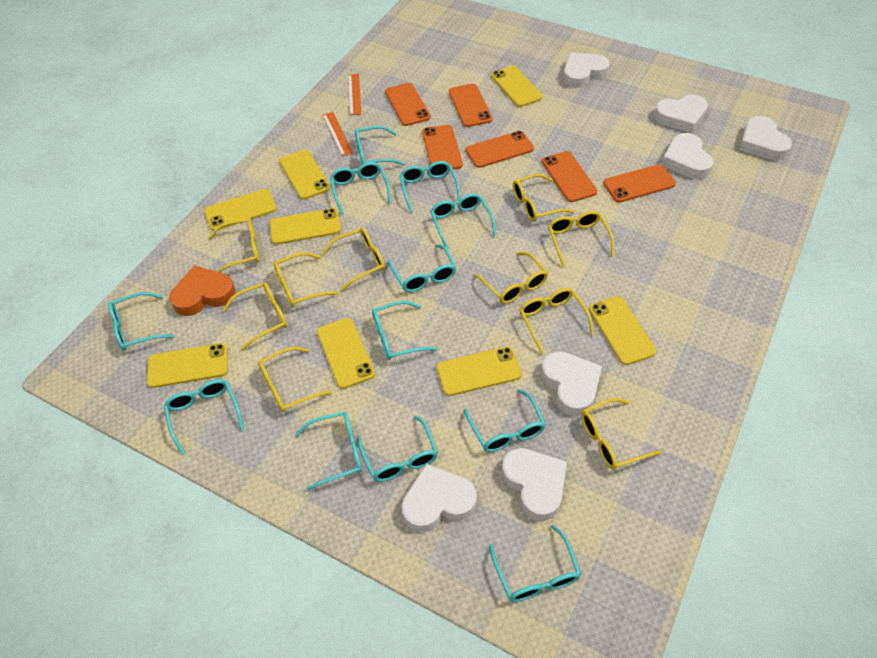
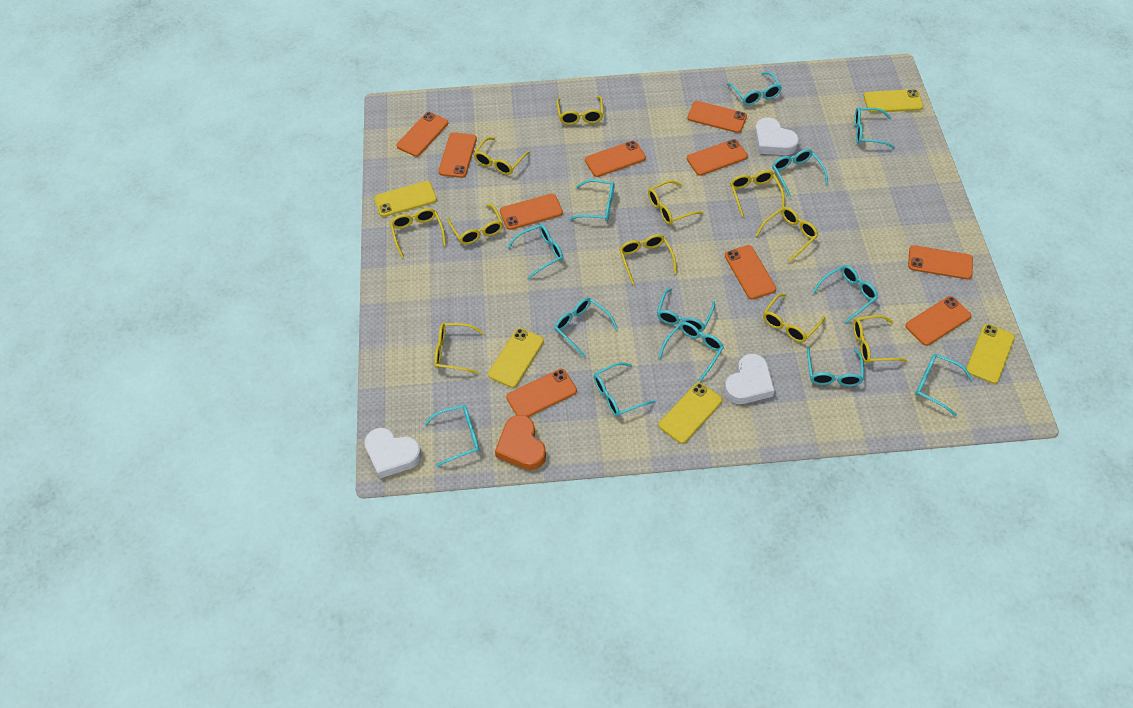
orange phone: [385,83,431,126] [422,125,463,169] [449,84,493,127] [466,131,534,168] [542,151,597,202] [603,164,676,202] = 6 -> [396,112,448,157] [438,132,477,178] [500,194,563,230] [506,369,577,417] [585,141,646,177] [687,101,747,133] [687,139,748,176] [725,245,776,299] [905,296,972,346] [908,245,973,279] = 10
orange ruler: [322,112,353,156] [348,74,361,115] = 2 -> none = 0
turquoise glasses: [108,292,175,351] [164,379,244,455] [295,411,362,491] [330,162,391,214] [355,126,405,165] [358,415,438,482] [372,301,438,360] [388,244,456,292] [400,161,460,213] [430,193,496,249] [464,389,546,452] [489,525,581,602] = 12 -> [424,405,479,467] [507,224,563,279] [555,298,618,357] [569,179,614,221] [593,362,655,417] [657,288,715,332] [658,322,724,382] [727,72,782,105] [772,149,828,197] [807,347,864,386] [812,265,878,323] [854,107,895,149] [915,354,973,416] = 13
white heart: [402,464,477,532] [502,448,567,521] [541,351,602,416] [563,53,610,88] [654,95,708,133] [662,133,714,179] [739,116,792,161] = 7 -> [364,428,422,478] [724,354,775,404] [755,117,799,155] = 3
yellow glasses: [208,218,260,272] [223,282,287,351] [258,347,333,412] [273,252,339,307] [322,228,385,291] [474,252,548,304] [513,174,575,222] [519,288,594,354] [548,211,615,267] [581,398,661,470] = 10 -> [390,208,446,258] [434,323,485,374] [447,204,503,244] [474,137,530,175] [556,96,603,125] [619,234,677,285] [648,180,703,225] [730,170,785,217] [755,207,818,262] [763,294,825,342] [853,315,907,364] = 11
yellow phone: [147,343,228,388] [204,189,277,230] [270,208,341,245] [279,150,330,200] [317,318,375,389] [437,346,522,396] [491,65,543,107] [589,296,656,365] = 8 -> [374,181,437,217] [488,328,544,388] [659,382,722,444] [864,89,923,113] [966,324,1015,384] = 5

